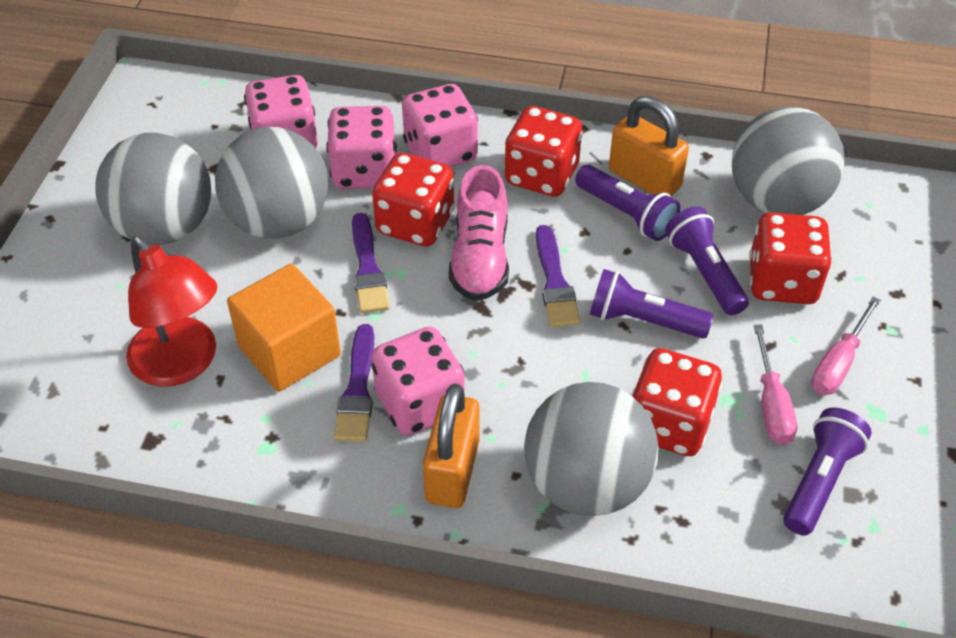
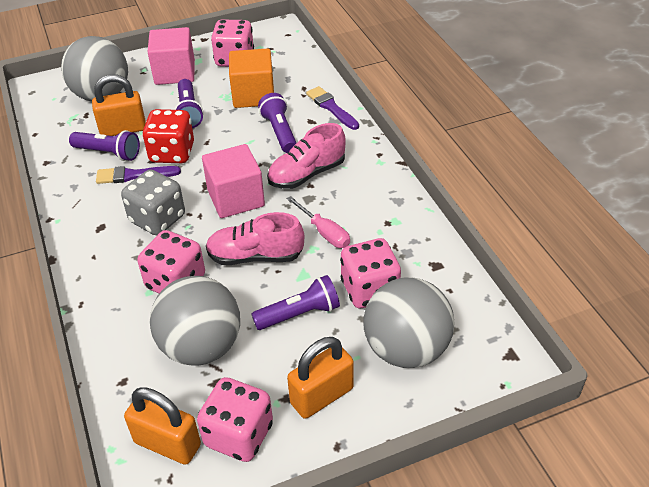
grey ball: [95,133,211,245] [215,127,328,239] [524,382,659,516] [732,106,845,215] = 4 -> [61,36,128,101] [150,276,240,366] [364,277,454,368] = 3
grey dice: none = 0 -> [121,169,185,235] = 1
orange padlock: [423,384,480,508] [609,96,689,196] = 2 -> [92,74,146,136] [124,387,201,465] [287,337,354,419] = 3
pink cube: none = 0 -> [148,27,195,85] [202,144,265,218] = 2
pink screwdriver: [754,325,797,445] [811,297,881,395] = 2 -> [287,196,350,248] = 1
pink shoe: [449,165,509,301] = 1 -> [206,212,304,265] [267,123,346,189] = 2
purple brush: [334,324,374,442] [352,213,390,313] [536,225,580,328] = 3 -> [96,166,181,184] [306,86,359,130] = 2
red dice: [372,153,455,247] [504,106,583,197] [631,348,723,456] [749,212,832,304] = 4 -> [142,109,194,163] = 1
red lamp: [126,236,217,387] = 1 -> none = 0

